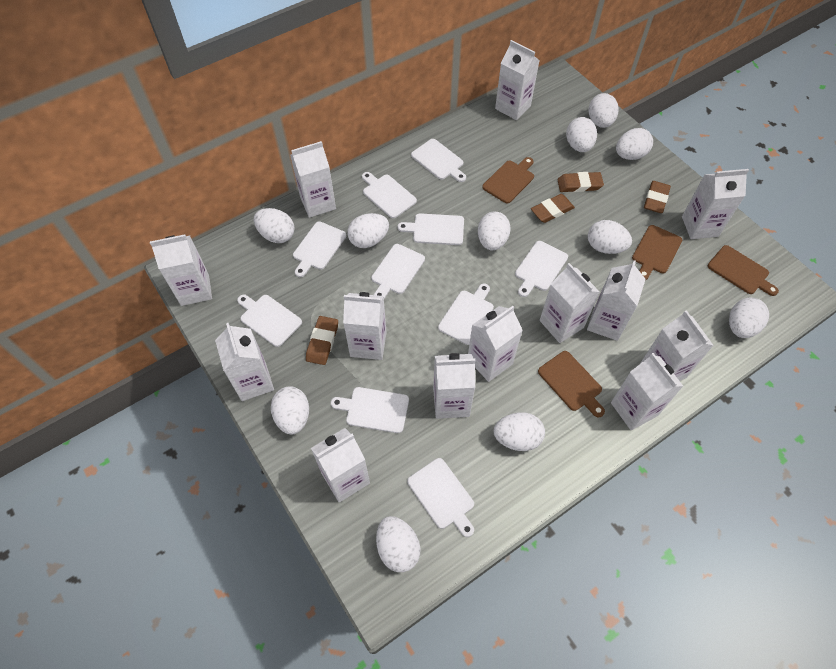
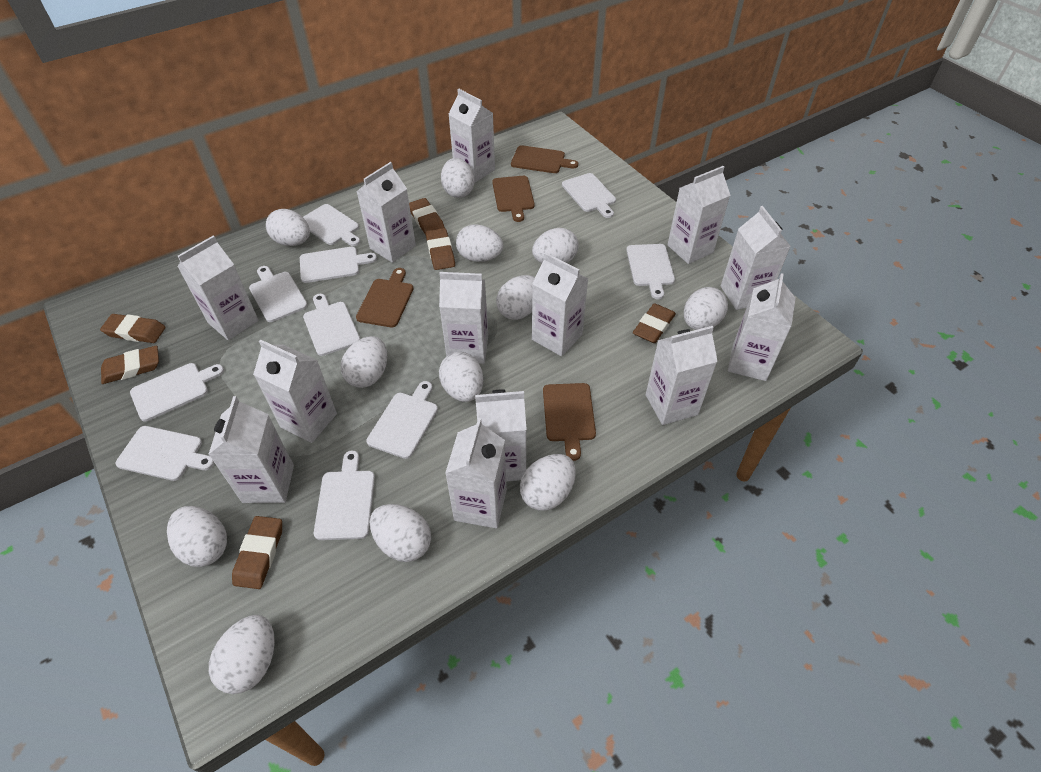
brown eraser: [306,316,338,365] [531,194,575,223] [557,172,604,192] [644,181,671,213] = 4 -> [100,314,166,343] [101,346,159,384] [232,516,282,589] [409,198,445,235] [426,228,455,270] [633,303,676,343] = 6
white egg: [254,208,295,243] [271,386,309,435] [347,213,389,248] [376,516,420,572] [478,212,511,250] [494,412,545,451] [566,117,597,152] [588,93,619,128] [588,220,632,254] [616,128,653,160] [729,298,769,338] = 11 -> [167,506,227,567] [209,615,275,694] [266,209,310,246] [341,336,387,388] [370,504,431,562] [439,352,483,402] [441,158,475,198] [456,224,503,262] [496,275,535,320] [520,454,576,511] [532,228,579,263] [684,287,728,330] = 12

